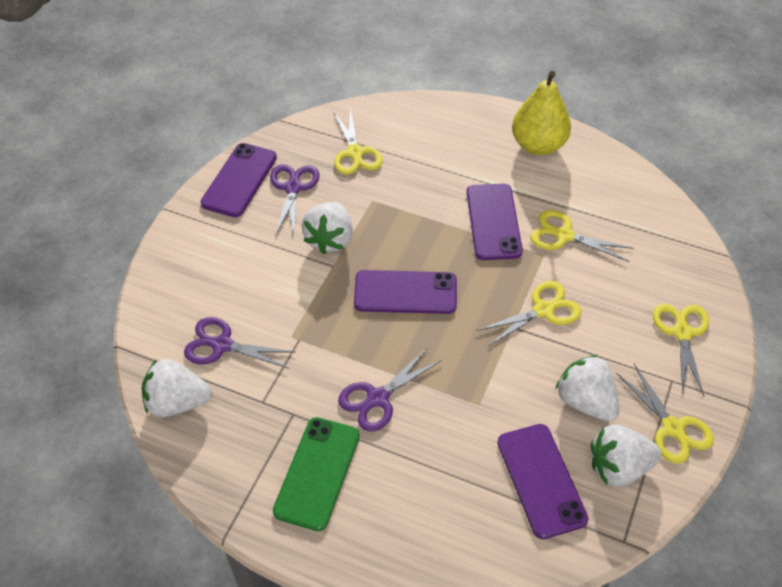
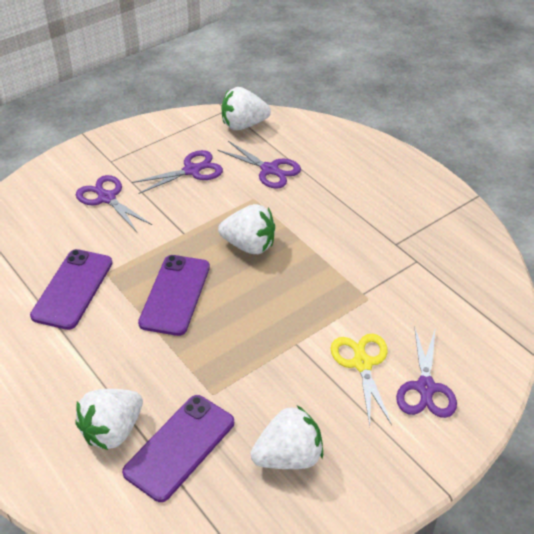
green phone: [273,417,360,531] = 1 -> none = 0
purple phone: [200,143,277,217] [354,270,457,314] [466,184,523,260] [497,424,589,539] = 4 -> [30,249,113,330] [122,395,234,502] [138,255,210,336] = 3
purple scissors: [184,317,295,369] [270,164,319,238] [338,347,442,432] = 3 -> [76,175,152,232] [132,150,223,194] [217,141,301,189] [396,326,457,418] = 4
yellow pear: [512,71,571,155] = 1 -> none = 0
yellow scissors: [334,108,383,175] [477,281,581,346] [530,210,634,262] [616,364,714,464] [653,304,709,396] = 5 -> [331,334,392,426] = 1

